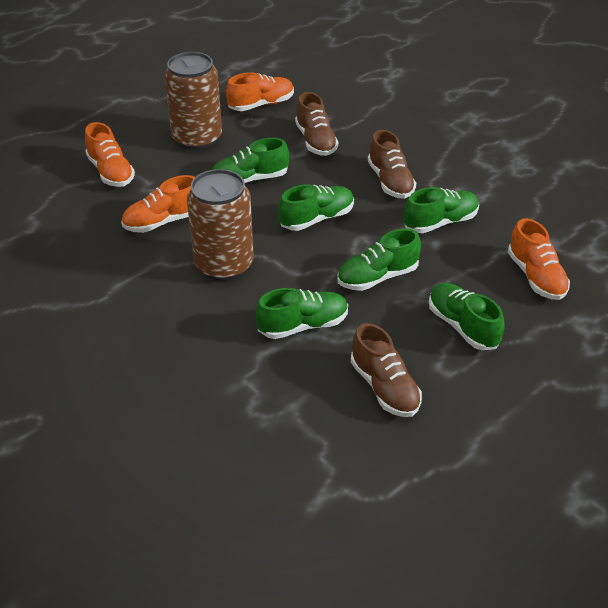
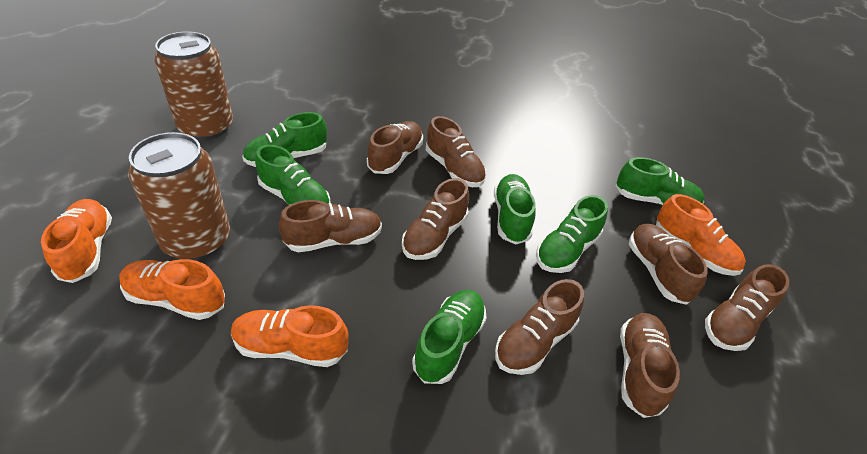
brown shoe: [295,92,338,156] [351,323,422,417] [368,130,416,199] = 3 -> [279,200,382,252] [367,121,423,174] [402,178,469,260] [426,116,486,187] [495,279,584,375] [620,313,680,418] [629,224,708,305] [705,264,789,351] = 8

